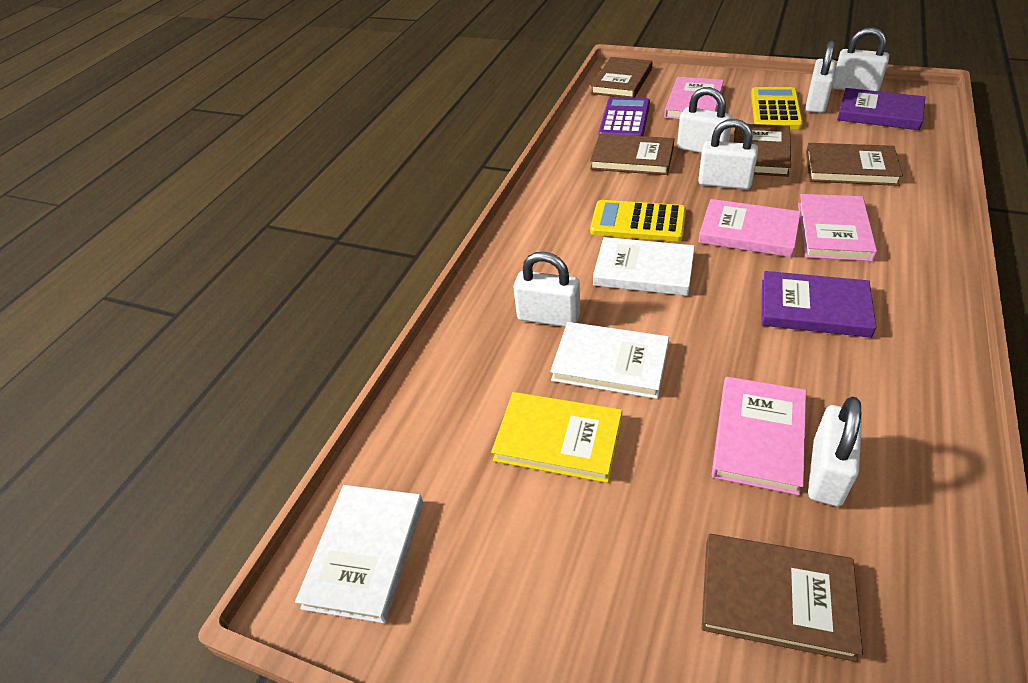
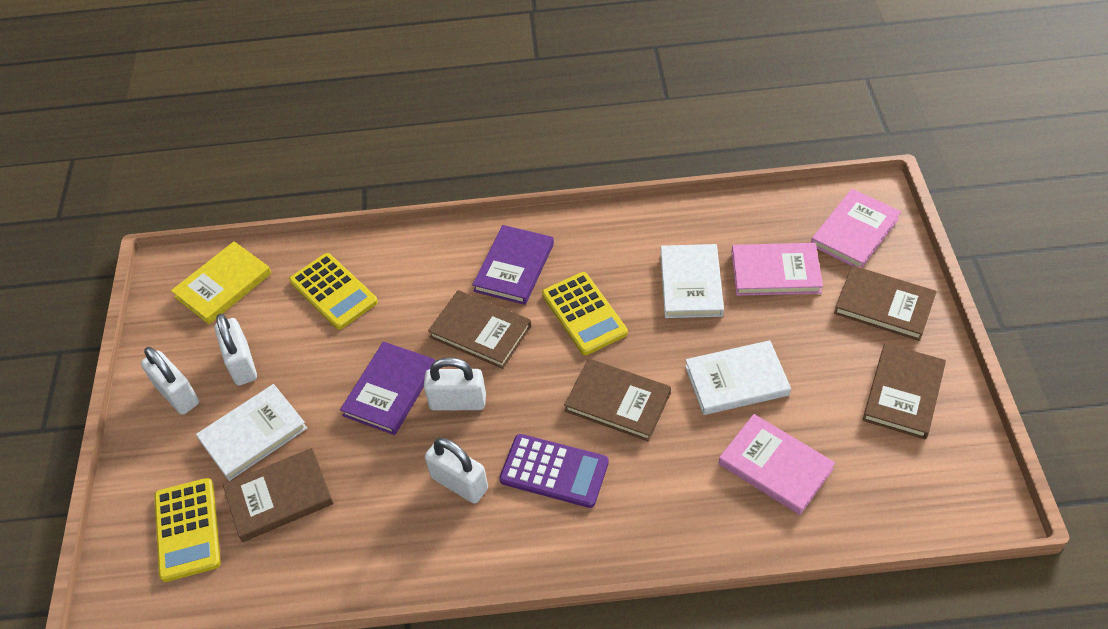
pink book: [664,77,724,119] [698,199,801,257] [712,377,806,495] [798,194,877,261] = 4 -> [718,414,835,515] [731,243,823,296] [811,189,901,268] = 3
white padlock: [514,252,580,327] [677,87,733,153] [698,119,758,189] [806,41,836,113] [808,397,862,506] [832,27,889,91] = 6 -> [141,347,199,415] [215,313,257,386] [424,357,486,411] [425,438,488,504] = 4
yellow calculator: [590,200,686,241] [751,87,803,129] = 2 -> [154,478,221,582] [289,253,378,330] [542,272,628,355] = 3

